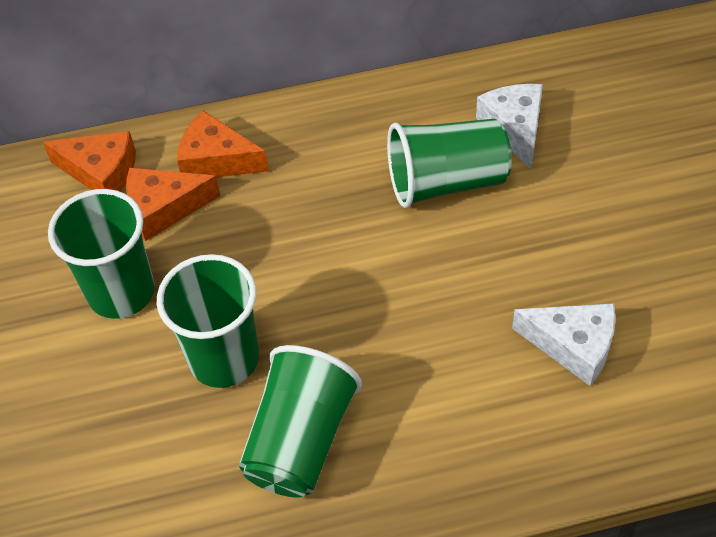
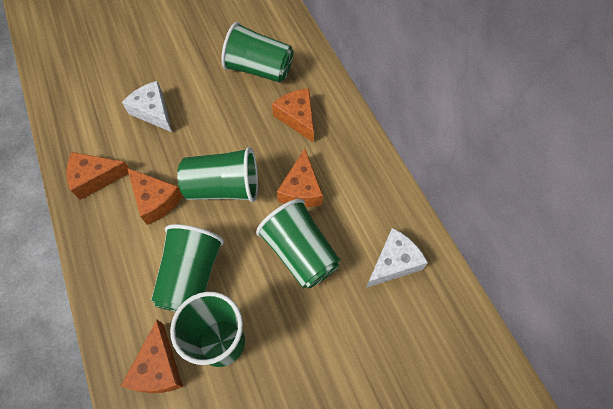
green cup: [48,189,155,319] [157,254,259,388] [239,345,362,498] [387,119,512,208] = 4 -> [151,224,224,312] [170,292,245,367] [177,147,258,202] [221,22,293,83] [256,199,340,289] = 5
orange cheese: [43,131,136,192] [126,167,220,241] [177,111,269,177] = 3 -> [66,152,129,200] [121,320,183,393] [127,168,183,225] [272,88,314,143] [277,149,323,207] = 5

